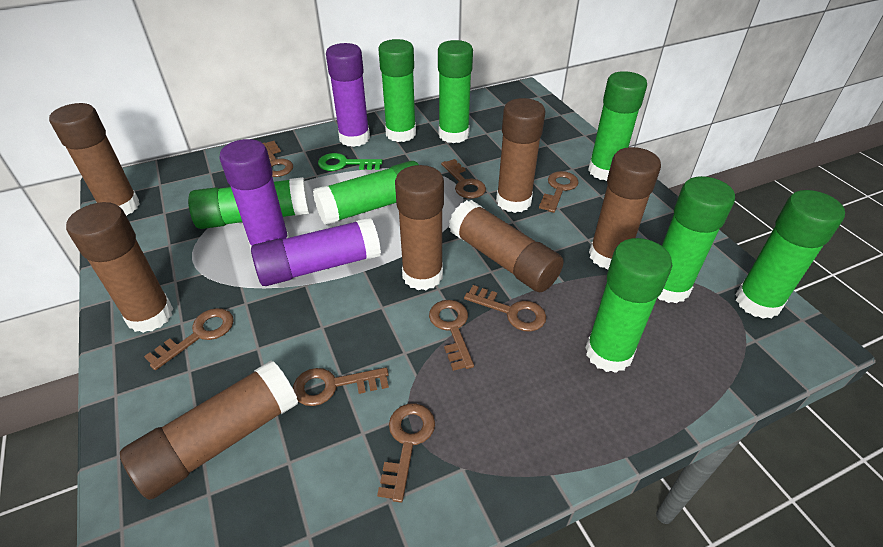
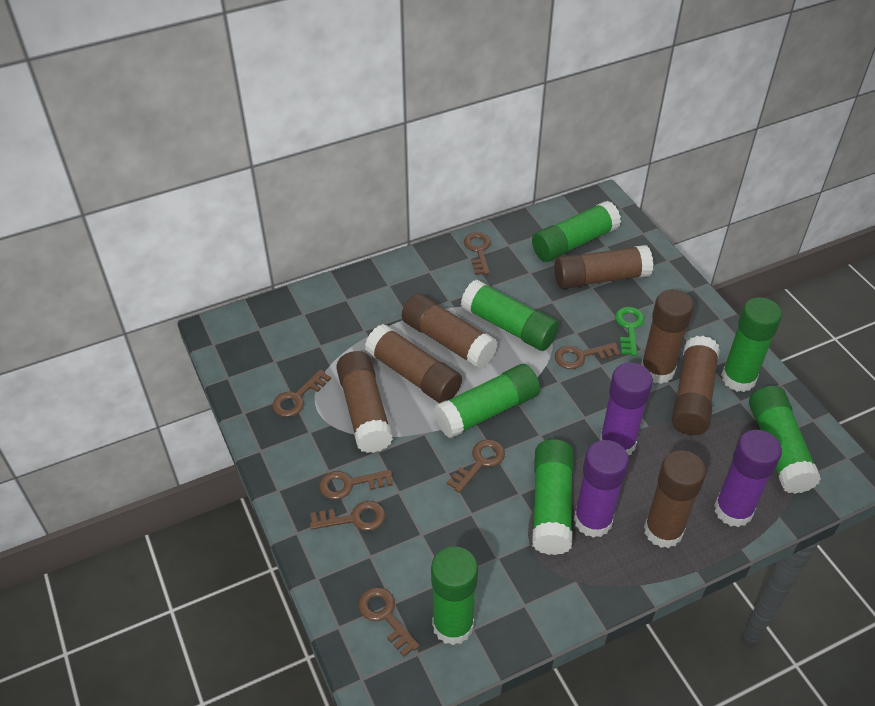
brown key: [144,308,234,370] [263,141,293,177] [293,367,389,406] [377,403,435,503] [429,300,474,371] [441,159,486,198] [464,285,546,332] [539,171,579,213] = 8 -> [273,369,331,417] [310,501,385,531] [320,470,393,500] [358,587,420,657] [447,439,505,493] [464,232,491,275] [555,342,620,369] = 7
green glue stick: [188,177,310,229] [313,161,419,225] [378,39,416,142] [438,40,473,143] [586,238,672,373] [588,71,647,181] [657,176,735,303] [736,190,845,319] = 8 -> [431,546,478,645] [434,364,540,438] [461,279,559,351] [532,201,621,262] [532,439,574,555] [721,297,782,392] [749,386,821,494] = 7

